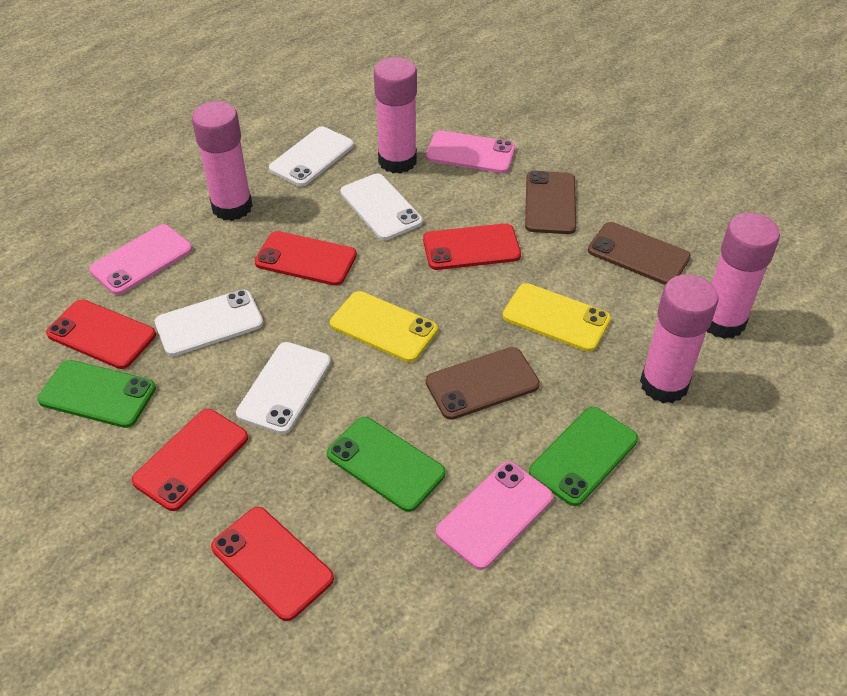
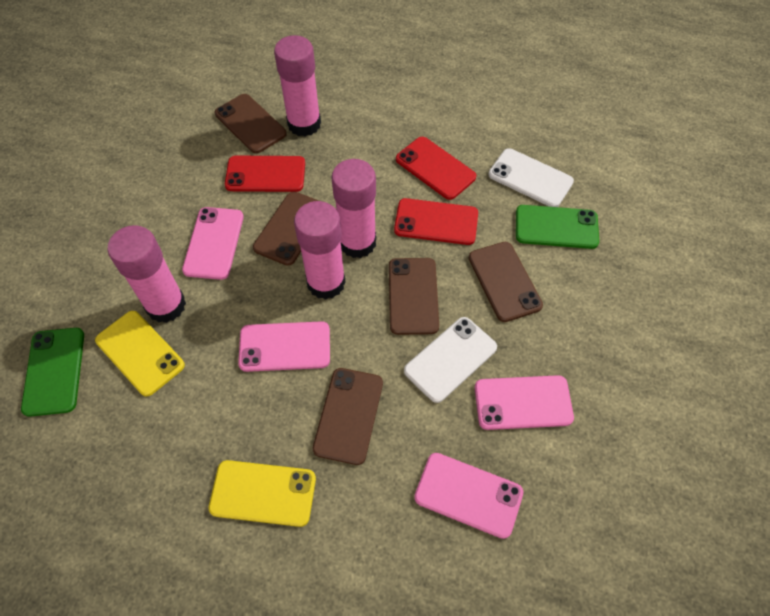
brown phone: [426,347,540,420] [525,171,576,234] [588,222,691,285] = 3 -> [215,94,287,154] [253,191,319,266] [313,368,383,465] [389,258,439,335] [469,242,543,322] = 5
green phone: [37,360,156,428] [327,417,446,512] [529,407,638,506] = 3 -> [21,328,84,417] [516,205,599,249] = 2
pink phone: [89,224,192,295] [426,130,515,173] [436,461,553,570] = 3 -> [182,207,244,280] [238,321,330,372] [414,453,523,539] [475,375,574,430] = 4
red phone: [46,299,156,369] [132,409,248,511] [211,507,334,621] [254,231,357,286] [423,223,521,270] = 5 -> [225,156,305,192] [394,198,478,245] [396,137,476,200] = 3
white phone: [155,289,263,356] [236,342,331,434] [269,127,354,186] [340,174,423,240] = 4 -> [404,317,497,403] [488,148,574,207] = 2

